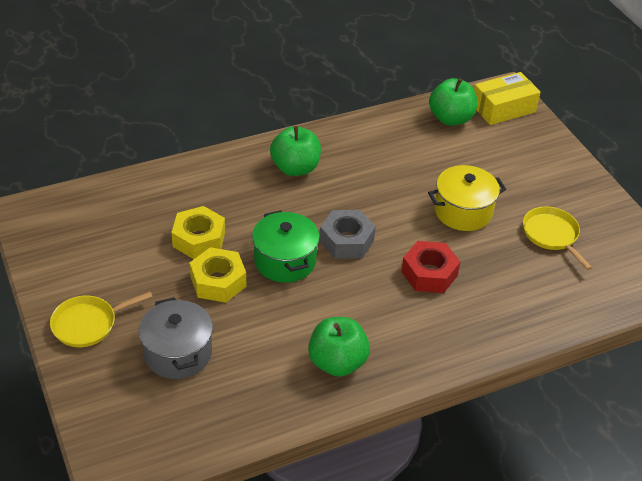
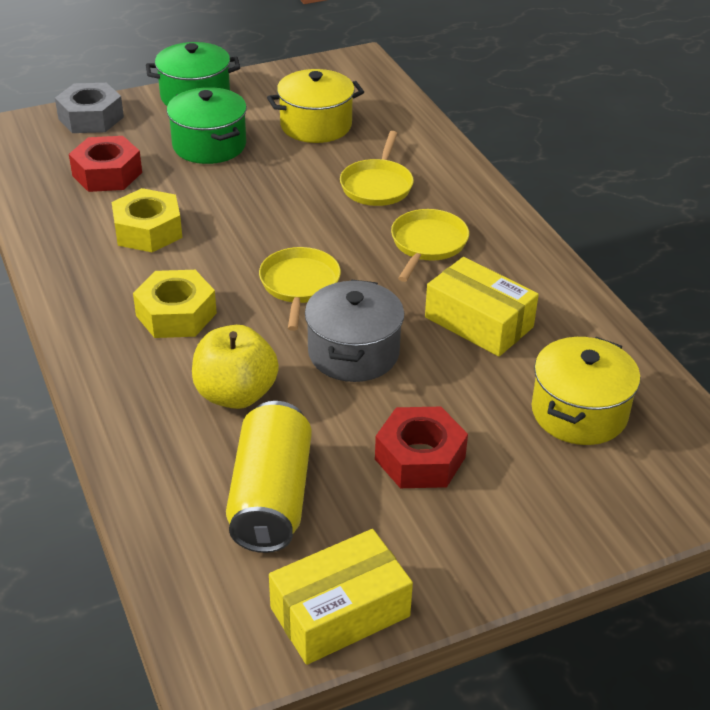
green apple: [270,126,321,176] [308,317,370,377] [429,78,477,126] = 3 -> none = 0
green pot: [252,210,320,283] = 1 -> [146,42,240,106] [167,87,247,164] = 2
red nut: [401,241,460,293] = 1 -> [69,136,142,192] [375,407,468,488] = 2
yellow apple: none = 0 -> [192,325,279,409] = 1
yellow box: [474,72,541,125] = 1 -> [269,529,413,665] [425,257,539,357] = 2
yellow can: none = 0 -> [226,401,312,553] = 1
yellow pan: [50,291,153,347] [523,206,592,270] = 2 -> [259,247,341,331] [340,131,414,206] [391,209,469,282] = 3
yellow pot: [428,165,506,231] = 1 -> [267,69,364,143] [532,337,640,445] = 2

